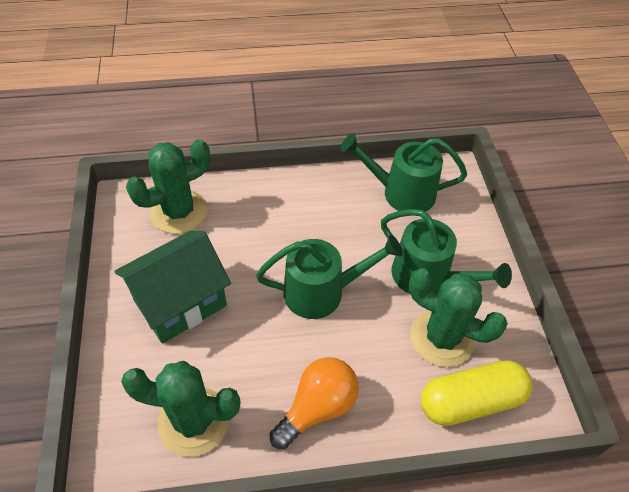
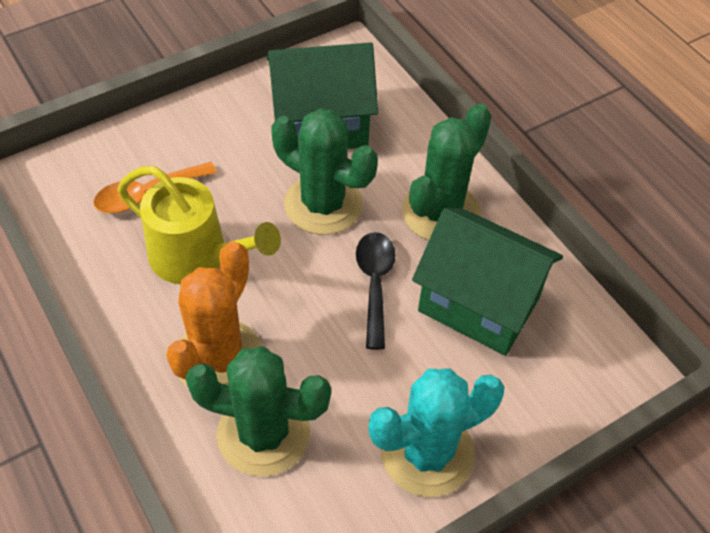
black spoon: none = 0 -> [356,232,396,350] = 1
green house: [114,231,231,344] = 1 -> [267,42,378,149] [412,208,563,355] = 2
green watering can: [256,235,403,319] [341,133,467,212] [381,209,512,294] = 3 -> none = 0
orange cactus: none = 0 -> [166,241,262,387] = 1
orange light bulb: [269,357,359,449] = 1 -> none = 0
orange spoon: none = 0 -> [93,162,217,213] = 1
turquoise cactus: none = 0 -> [368,368,504,497] = 1
yellow capsule: [421,360,533,426] = 1 -> none = 0
yellow watering can: none = 0 -> [118,166,281,284] = 1

